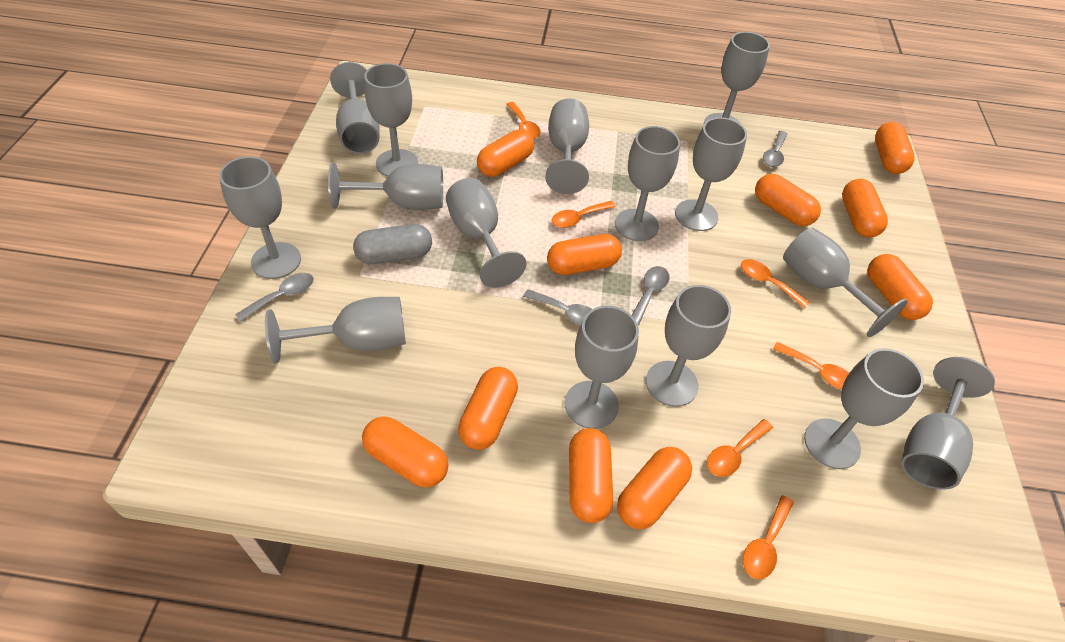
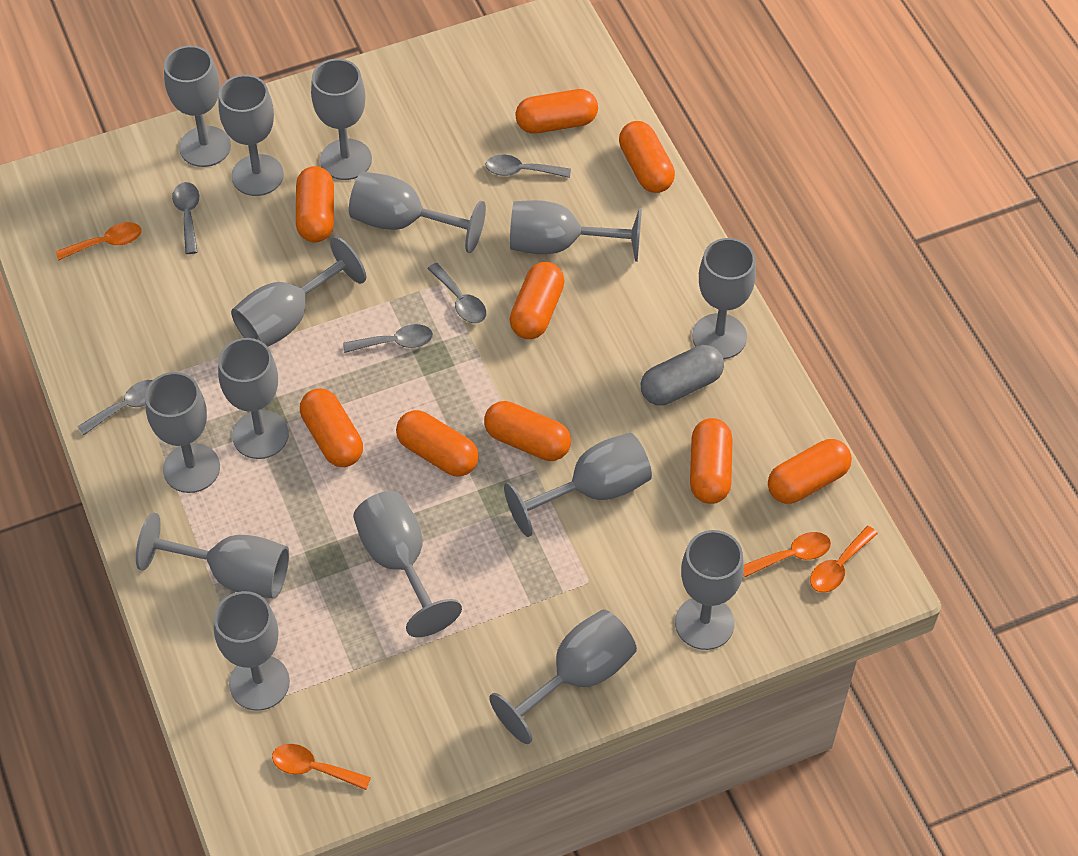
grey spoon: [235,273,314,321] [523,289,592,326] [632,266,669,325] [763,131,787,167] = 4 -> [77,380,153,435] [172,182,199,254] [343,324,433,353] [427,263,487,323] [485,155,571,178] = 5
orange capsule: [362,417,448,487] [458,367,518,450] [477,129,534,177] [547,234,622,275] [569,428,613,523] [617,447,692,529] [755,174,821,226] [842,179,888,238] [868,254,933,320] [875,122,915,174] = 10 -> [296,166,334,243] [300,388,363,467] [396,410,479,477] [484,401,571,461] [509,262,565,339] [515,89,598,134] [619,121,675,193] [690,418,733,504] [768,439,852,504] = 9
orange spoon: [506,102,541,139] [552,201,616,228] [707,419,773,477] [741,259,810,309] [743,495,794,579] [773,342,849,390] = 6 -> [55,222,142,260] [272,744,371,790] [743,532,831,577] [810,526,878,593] = 4

